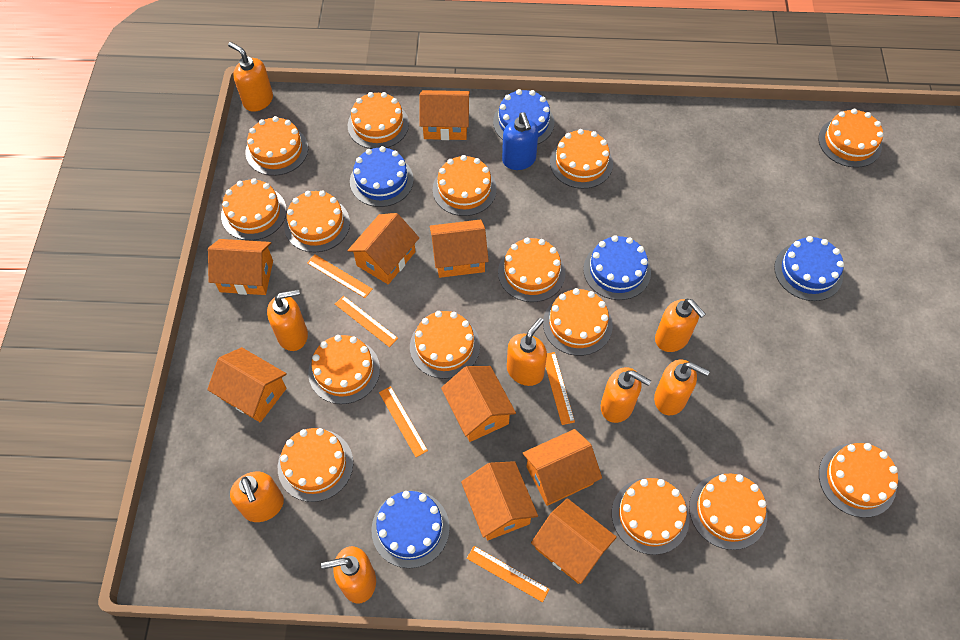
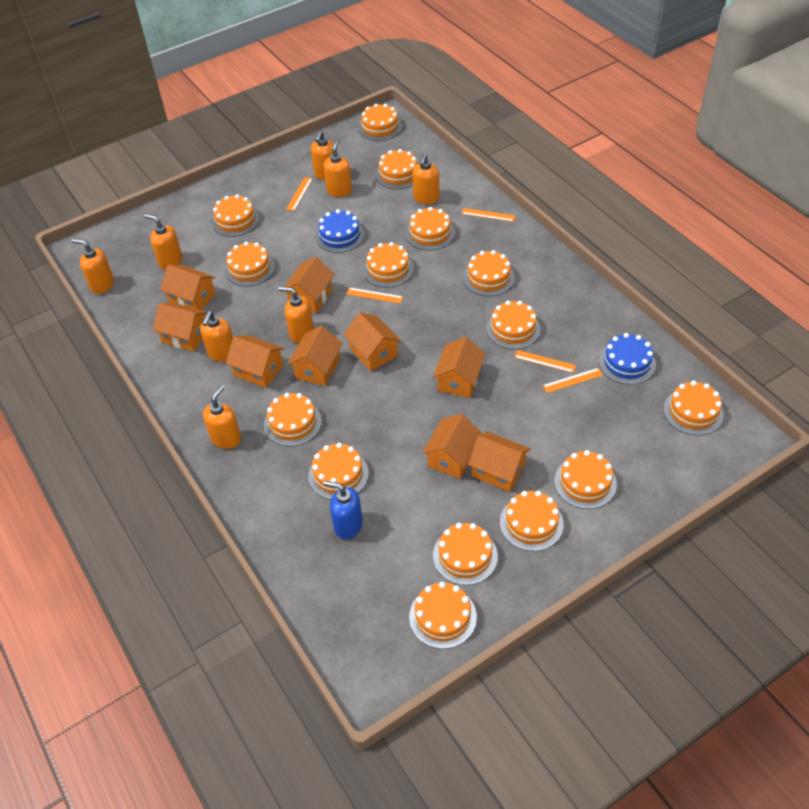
blue cake: [350,146,414,207] [371,491,450,568] [493,89,554,145] [583,235,651,300] [774,236,844,301] = 5 -> [315,209,365,253] [599,333,656,385] = 2

